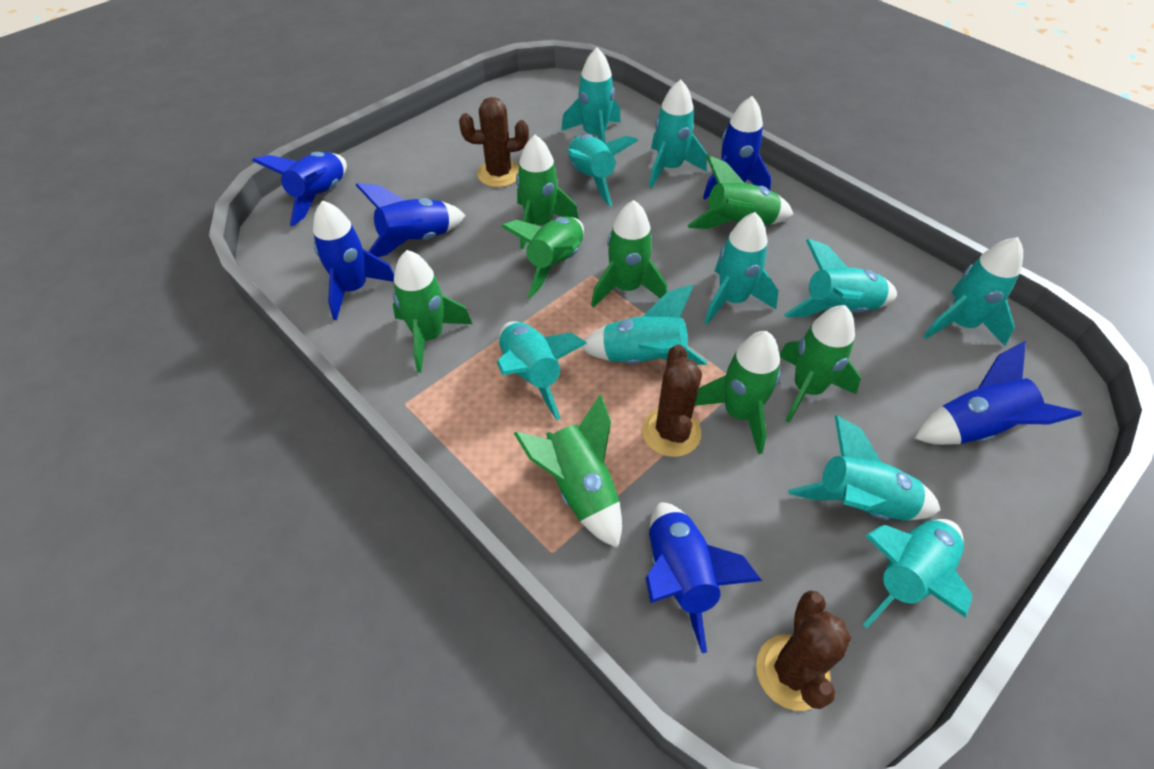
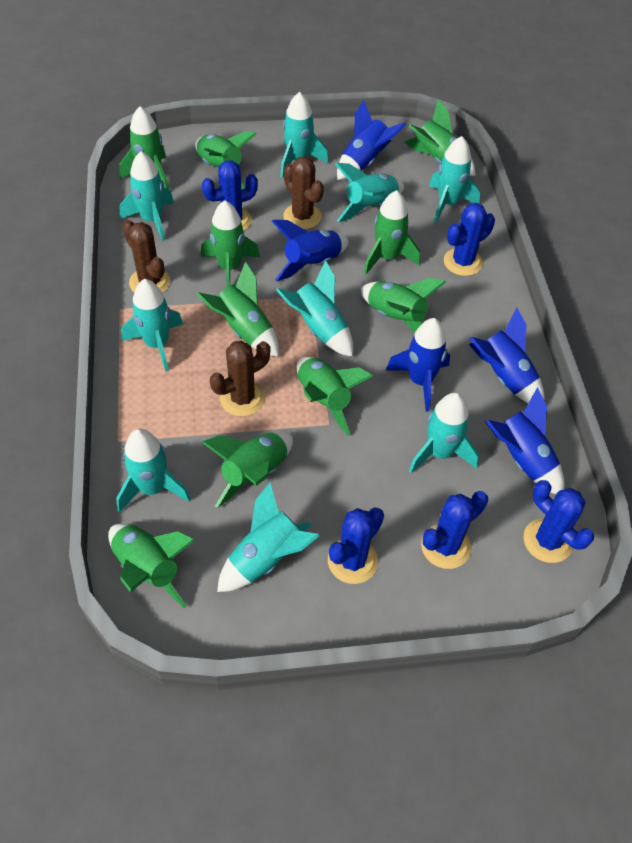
blue cactus: none = 0 -> [202,161,258,231] [328,508,384,584] [421,491,488,569] [444,203,495,276] [523,480,594,563] = 5
blue rocket: [252,152,347,226] [313,200,394,320] [356,183,466,257] [645,503,762,653] [703,96,771,199] [914,341,1082,445] = 6 -> [272,220,349,282] [337,100,406,180] [386,318,450,412] [469,308,544,403] [485,387,565,494] = 5
green rocket: [393,250,472,373] [501,216,584,298] [514,394,622,548] [516,135,579,249] [591,200,667,308] [687,155,793,229] [695,331,781,455] [780,305,861,423] = 8 -> [108,524,195,608] [119,106,169,190] [195,131,257,189] [196,261,279,357] [201,200,260,287] [201,432,293,508] [297,357,373,436] [361,278,446,333] [364,190,420,275] [404,99,476,176] = 10
turquoise rocket: [497,322,587,420] [561,48,621,143] [567,134,638,206] [580,284,707,365] [649,80,707,188] [704,212,779,324] [784,239,897,317] [788,416,940,521] [863,519,972,628] [924,237,1023,346] = 10 -> [116,429,191,513] [120,151,174,242] [121,279,183,372] [217,482,320,592] [276,260,353,357] [280,92,329,178] [335,163,404,222] [409,393,479,473] [429,136,480,223] = 9

